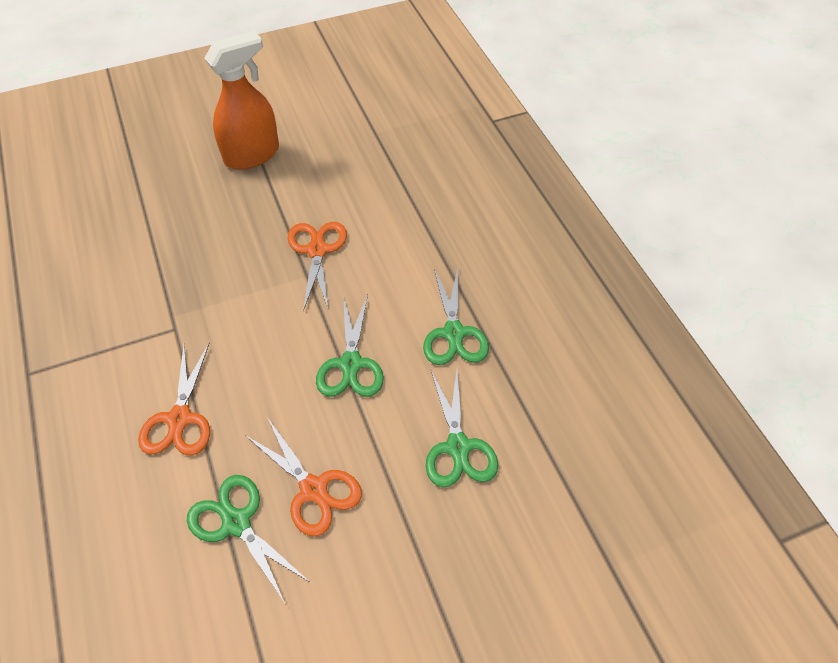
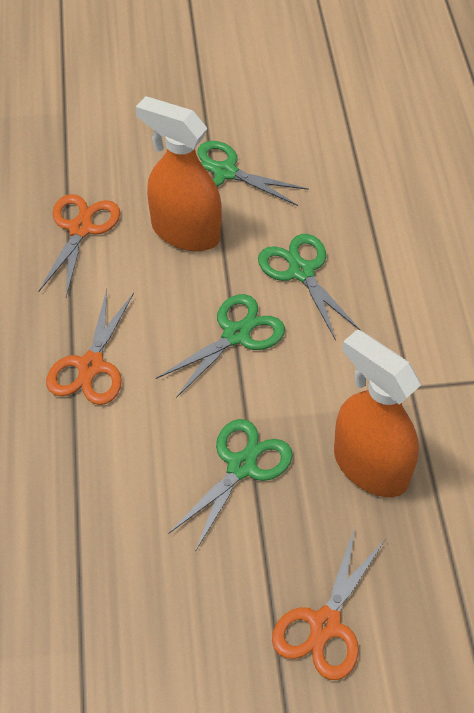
orange spray bottle: [204,31,279,170] = 1 -> [136,96,222,251] [334,329,421,497] = 2

